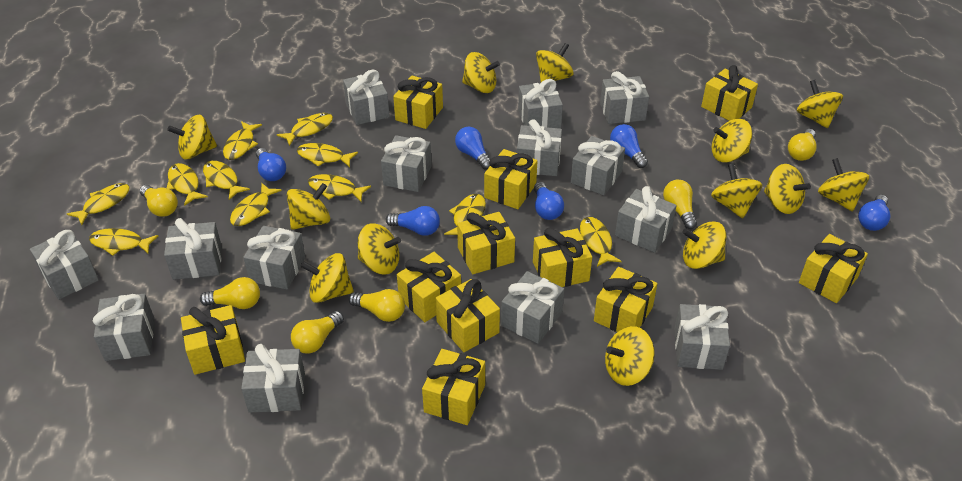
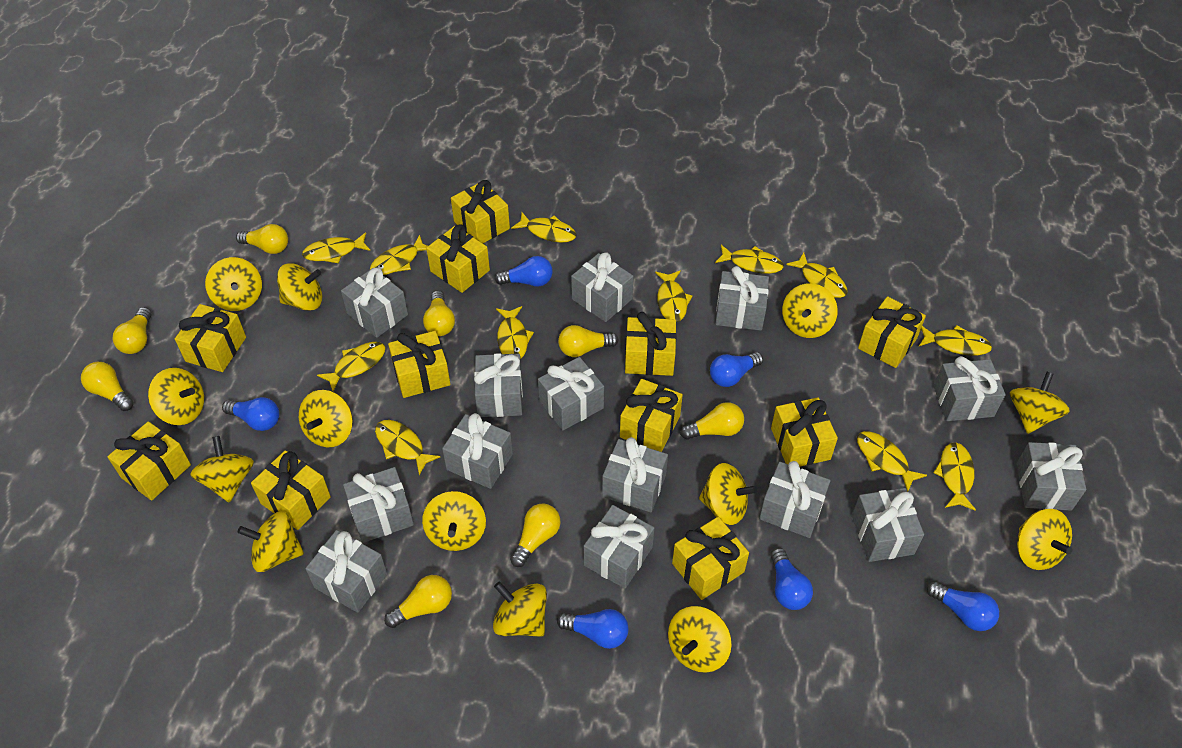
yellow fish: [67,183,130,225] [89,228,158,256] [167,163,208,206] [203,161,250,200] [223,121,262,160] [230,183,282,226] [277,113,333,146] [297,143,358,167] [308,174,371,202] [444,194,486,235] [580,217,622,267] = 11 -> [302,232,370,263] [317,342,385,391] [370,235,428,275] [375,420,440,475] [496,306,534,359] [511,212,577,243] [655,271,693,322] [715,245,784,274] [786,252,847,298] [857,431,927,492] [919,325,992,356] [933,442,976,511] = 12
yellow light bulb: [140,185,178,217] [200,277,260,309] [291,311,344,354] [349,289,405,322] [663,180,697,229] [788,129,817,161] = 6 -> [81,362,134,411] [113,307,152,354] [236,224,288,254] [384,575,452,628] [423,291,455,336] [510,503,560,567] [558,325,619,357] [680,402,744,440] = 8

